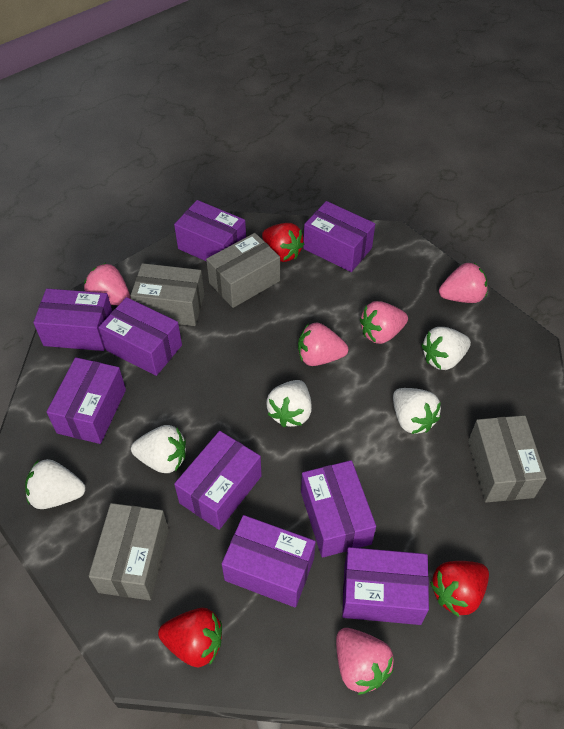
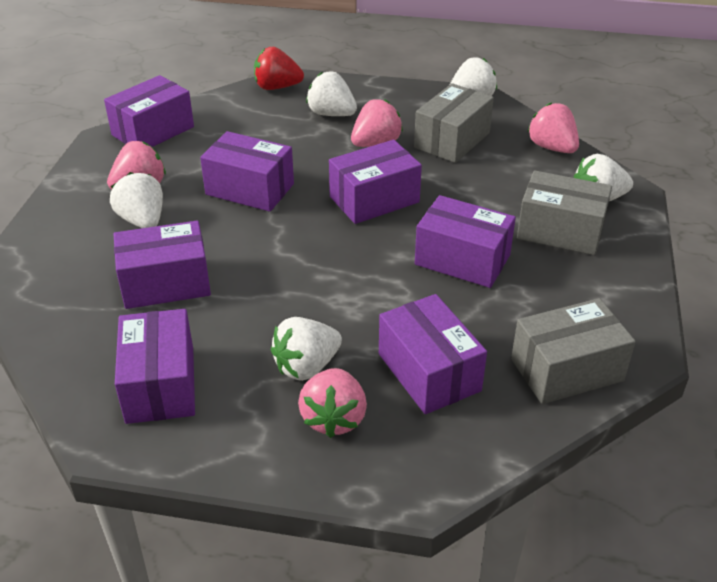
grey box: [89,503,169,600] [131,263,204,326] [206,233,280,308] [468,415,546,503] = 4 -> [414,83,494,163] [511,298,636,404] [517,171,612,255] = 3
pink strawberry: [84,263,130,305] [298,322,348,366] [336,628,394,695] [360,301,408,344] [439,263,487,303] = 5 -> [107,141,166,190] [298,368,367,438] [351,99,403,147] [528,102,579,153] = 4
purple box: [33,289,112,351] [47,357,126,444] [99,297,182,376] [174,200,246,262] [174,431,262,530] [222,515,316,608] [301,460,376,558] [303,201,375,272] [342,547,429,625] = 9 -> [104,75,194,147] [113,221,211,309] [115,309,195,424] [200,131,294,212] [329,140,422,224] [379,294,487,414] [415,195,516,288] = 7
red strawberry: [158,608,222,668] [262,223,304,262] [430,561,489,617] = 3 -> [254,47,304,90] = 1

